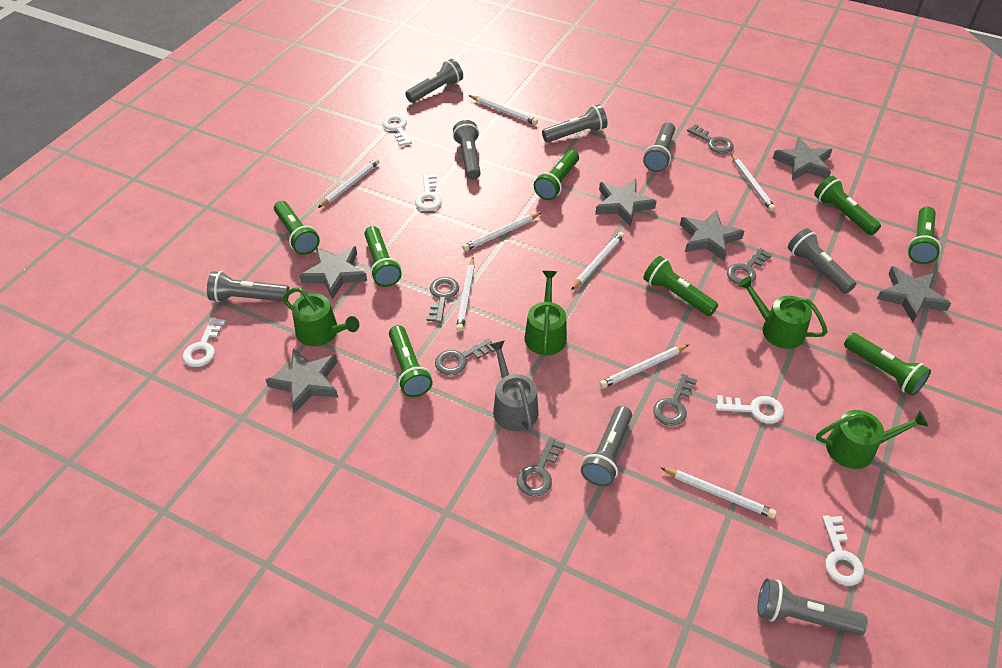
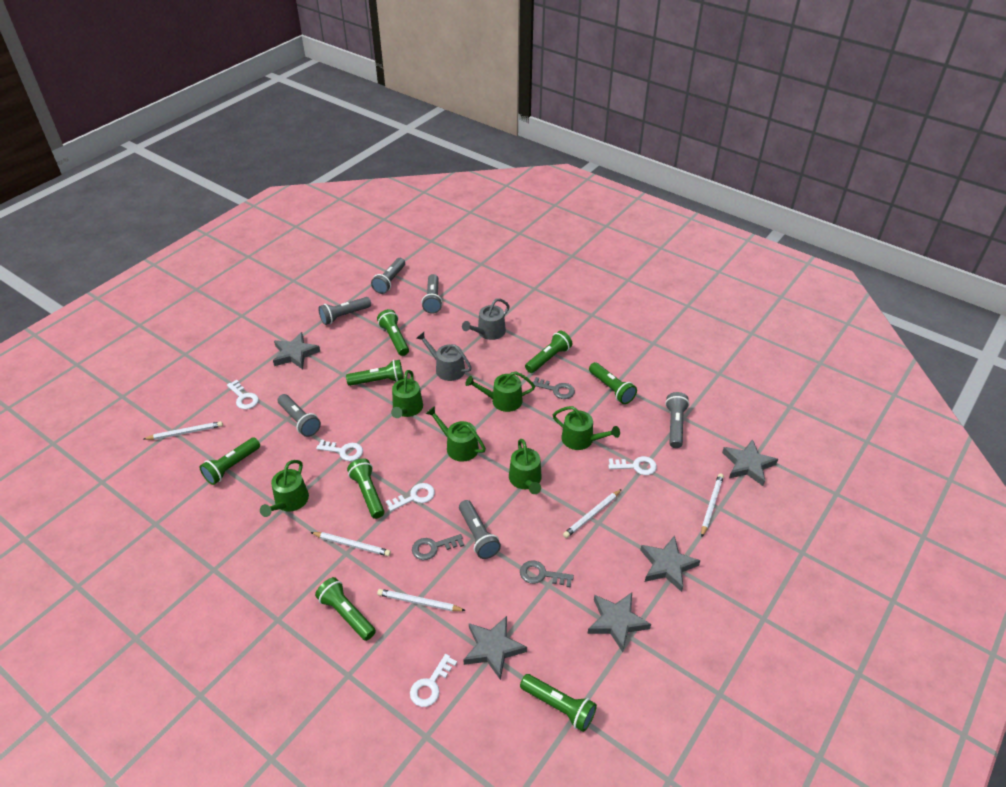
green watering can: [283,288,359,346] [524,271,567,355] [738,276,827,349] [816,410,929,469] = 4 -> [260,460,309,517] [391,370,423,418] [426,406,486,462] [465,371,535,412] [509,439,542,494] [553,406,620,450] = 6
grey flashlight: [207,271,289,302] [405,59,463,103] [453,120,481,180] [542,104,607,142] [581,406,632,487] [643,122,675,172] [757,579,868,636] [788,228,856,294] = 8 -> [278,394,321,437] [318,297,371,325] [371,258,405,294] [422,274,443,314] [459,500,501,559] [665,392,689,448] = 6
grey key: [426,277,459,323] [435,338,496,375] [517,437,565,497] [653,374,697,426] [687,124,733,153] [727,248,772,284] = 6 -> [412,534,464,560] [520,560,574,588] [533,377,575,399] = 3
grey star: [266,349,338,413] [299,246,367,300] [595,179,657,227] [680,210,744,261] [772,137,833,180] [877,266,951,322] = 6 -> [273,332,320,369] [463,616,527,680] [588,593,651,652] [640,535,701,592] [722,439,778,486] = 5
grey watering can: [489,340,539,431] = 1 -> [417,332,472,381] [462,298,510,340] = 2
white pencil: [318,158,379,208] [456,257,475,332] [462,213,541,251] [469,95,538,125] [571,232,624,290] [599,345,689,388] [660,467,777,519] [731,154,776,211] = 8 -> [144,421,223,440] [310,532,391,556] [377,589,466,611] [563,489,622,538] [701,474,724,537] = 5

